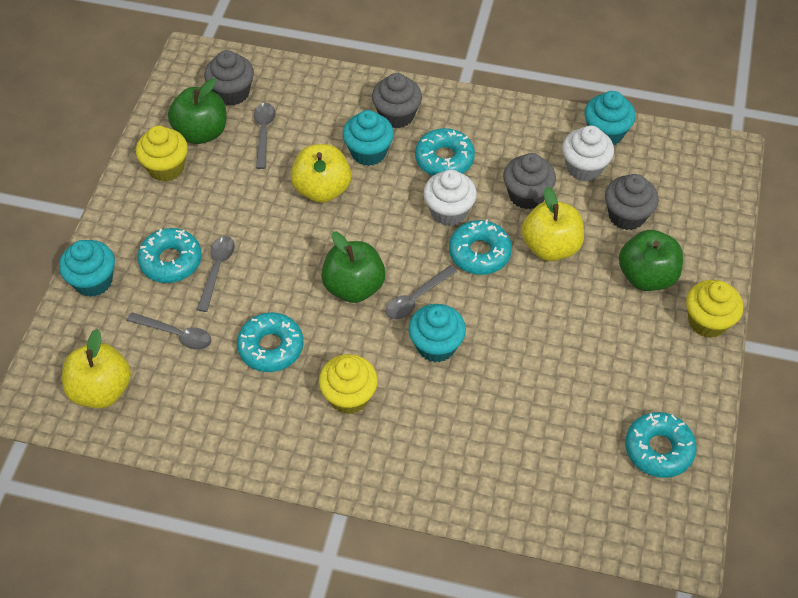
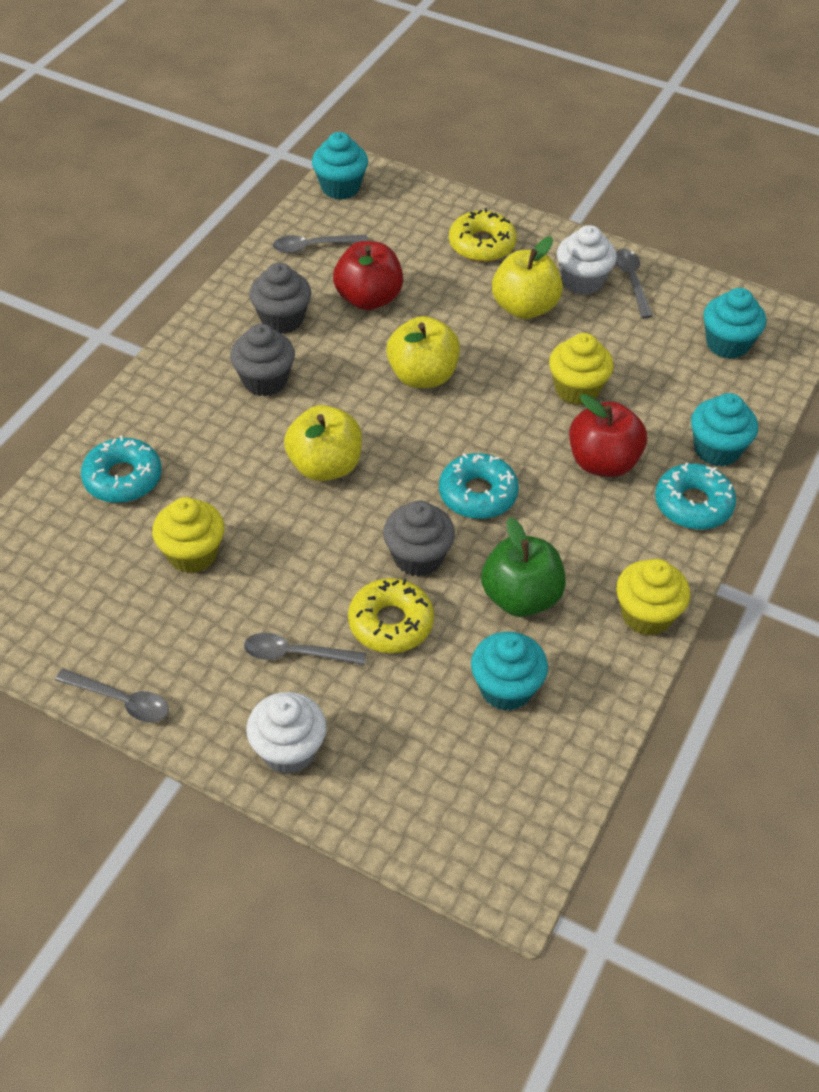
green apple: [168,78,226,144] [321,231,385,303] [619,230,683,291] = 3 -> [481,517,566,617] = 1
grey cupcake: [204,50,254,106] [372,73,422,128] [503,153,556,209] [605,174,659,230] = 4 -> [230,324,295,396] [249,263,311,334] [383,501,455,577] = 3
red apple: none = 0 -> [333,241,403,310] [569,394,647,477] = 2
turquoise donut: [138,228,202,283] [237,312,303,372] [415,128,475,176] [449,219,512,275] [625,412,696,478] = 5 -> [81,435,162,503] [439,453,519,519] [655,462,736,530] = 3
yellow donut: none = 0 -> [348,578,434,653] [449,208,517,262] = 2

